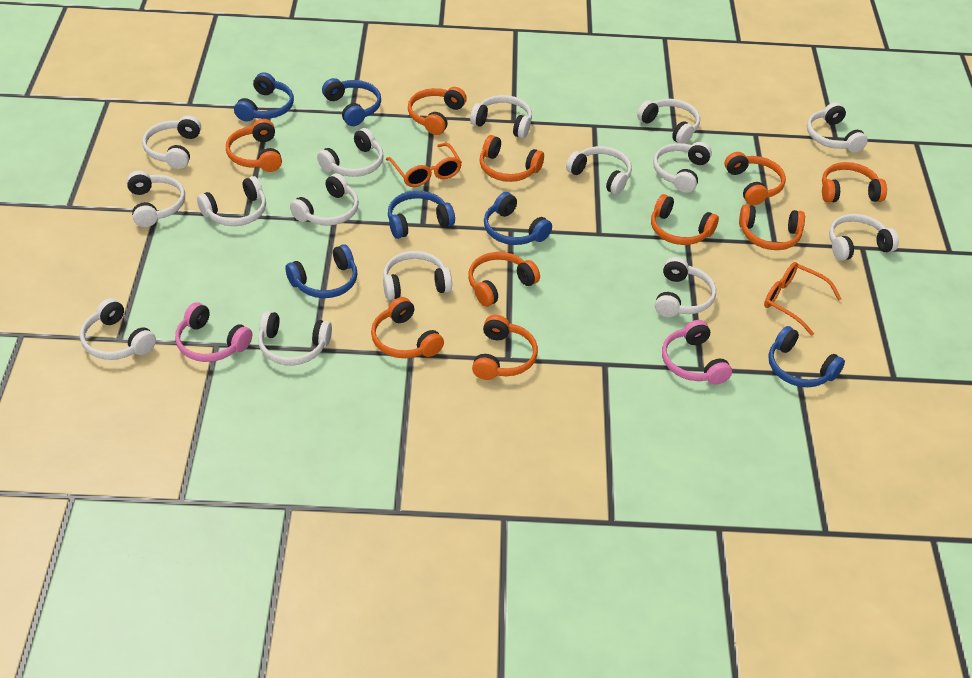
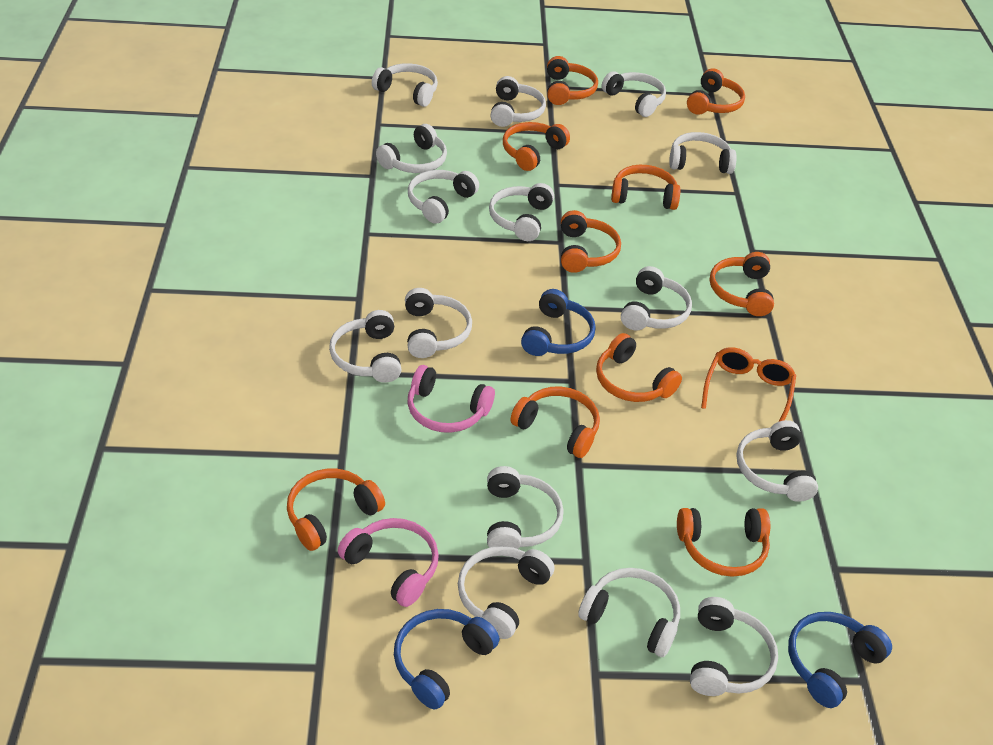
blue headphones: [234,72,294,122] [285,244,357,298] [322,78,381,126] [388,191,455,239] [484,192,552,245] [768,326,845,387] = 6 -> [394,609,499,709] [521,289,596,356] [788,612,892,708] = 3
orange glasses: [386,143,462,187] [764,262,841,336] = 2 -> [701,347,796,422] = 1

